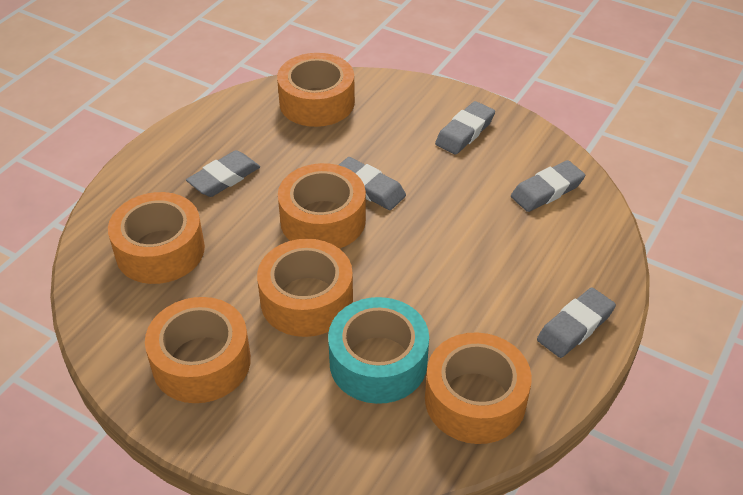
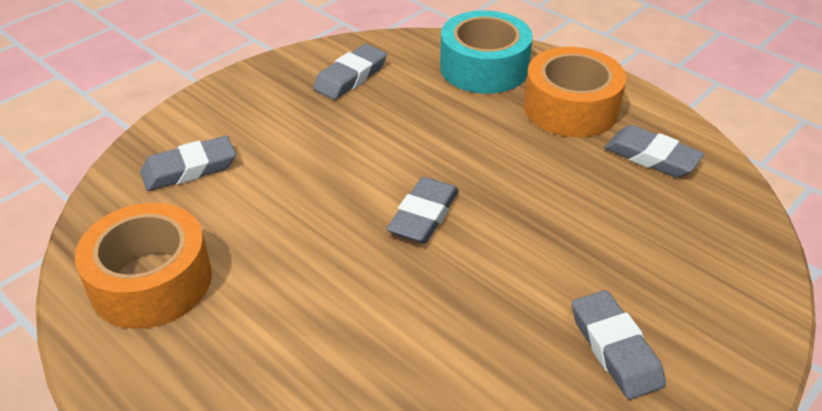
orange tape: [108,192,205,284] [145,297,251,403] [257,239,353,337] [277,53,355,127] [278,163,366,249] [425,332,532,444] = 6 -> [75,203,212,329] [524,47,626,137] = 2

